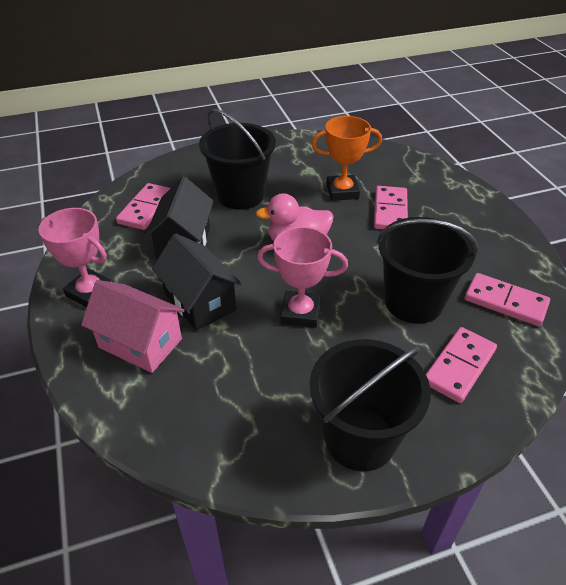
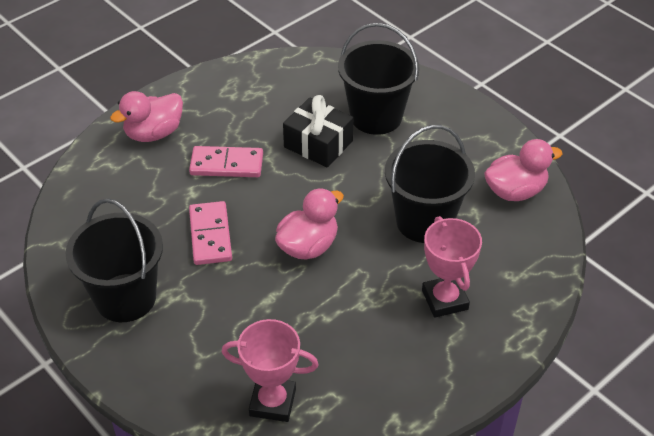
black gift: none = 0 -> [283,95,353,168] = 1
black house: [144,177,213,259] [152,233,242,331] = 2 -> none = 0
orange trophy: [311,116,382,201] = 1 -> none = 0
pink domino: [116,183,170,230] [374,186,408,230] [426,327,497,403] [465,273,550,326] = 4 -> [189,146,263,177] [189,201,232,265] = 2
pink duck: [256,193,334,241] = 1 -> [110,91,183,142] [275,188,344,260] [484,139,562,201] = 3
pink house: [81,280,185,373] = 1 -> none = 0

